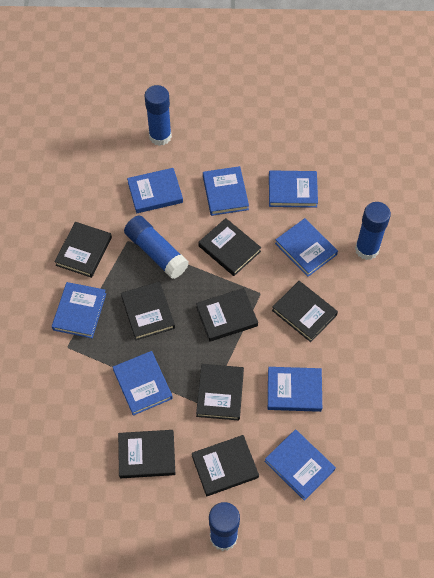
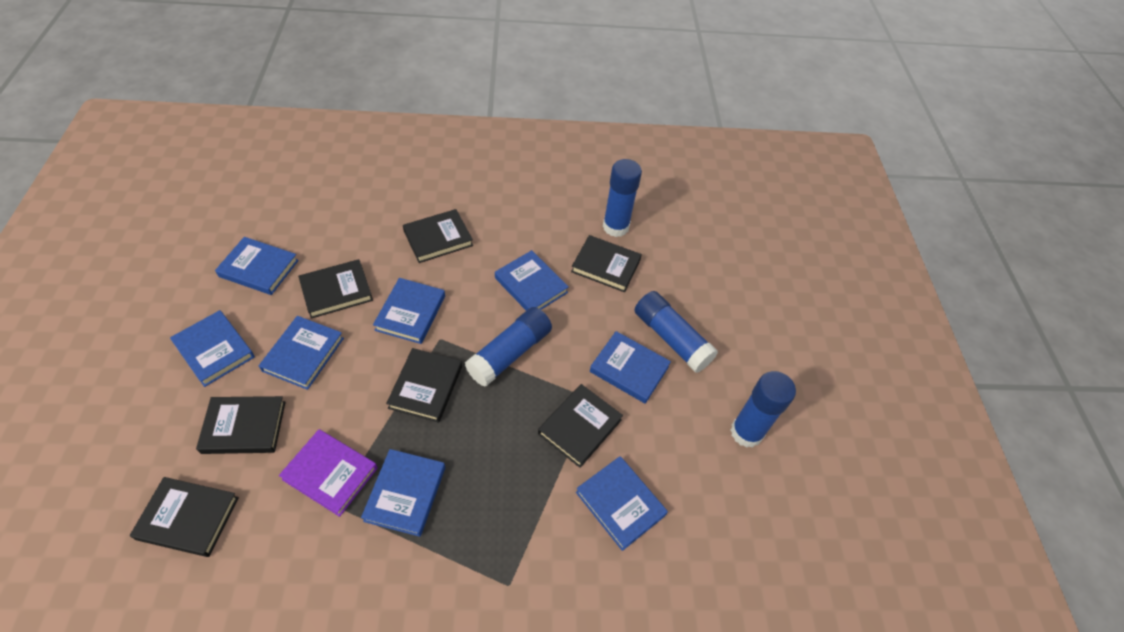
black book: [54,222,112,278] [118,430,175,478] [121,282,175,340] [192,435,259,496] [196,288,258,342] [196,364,244,421] [198,218,261,276] [272,281,338,342] = 8 -> [130,477,239,557] [196,396,286,454] [298,259,373,319] [386,348,462,423] [403,209,473,263] [538,384,623,468] [571,235,642,292] = 7
purple book: none = 0 -> [279,429,377,517] = 1

